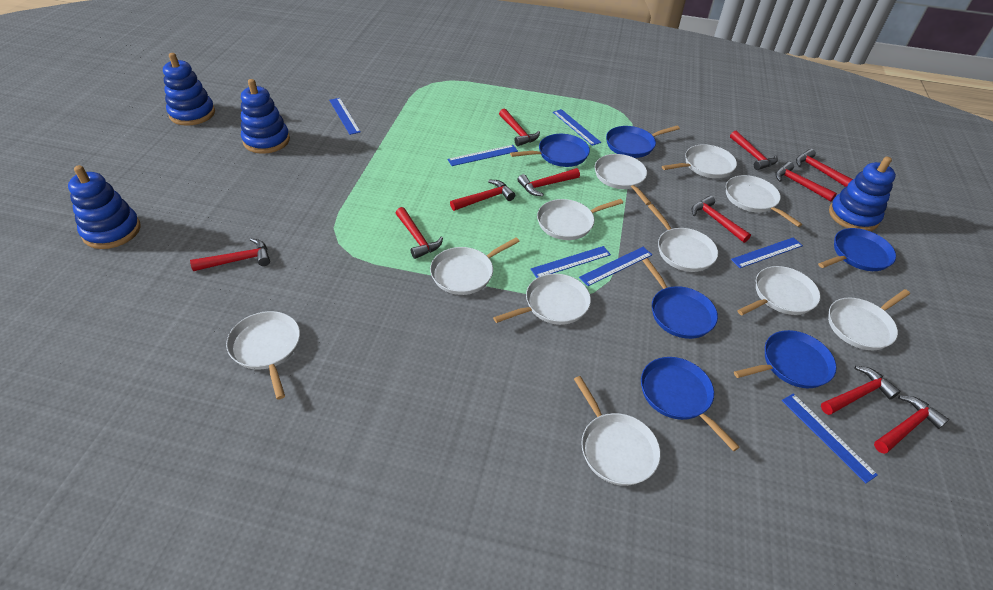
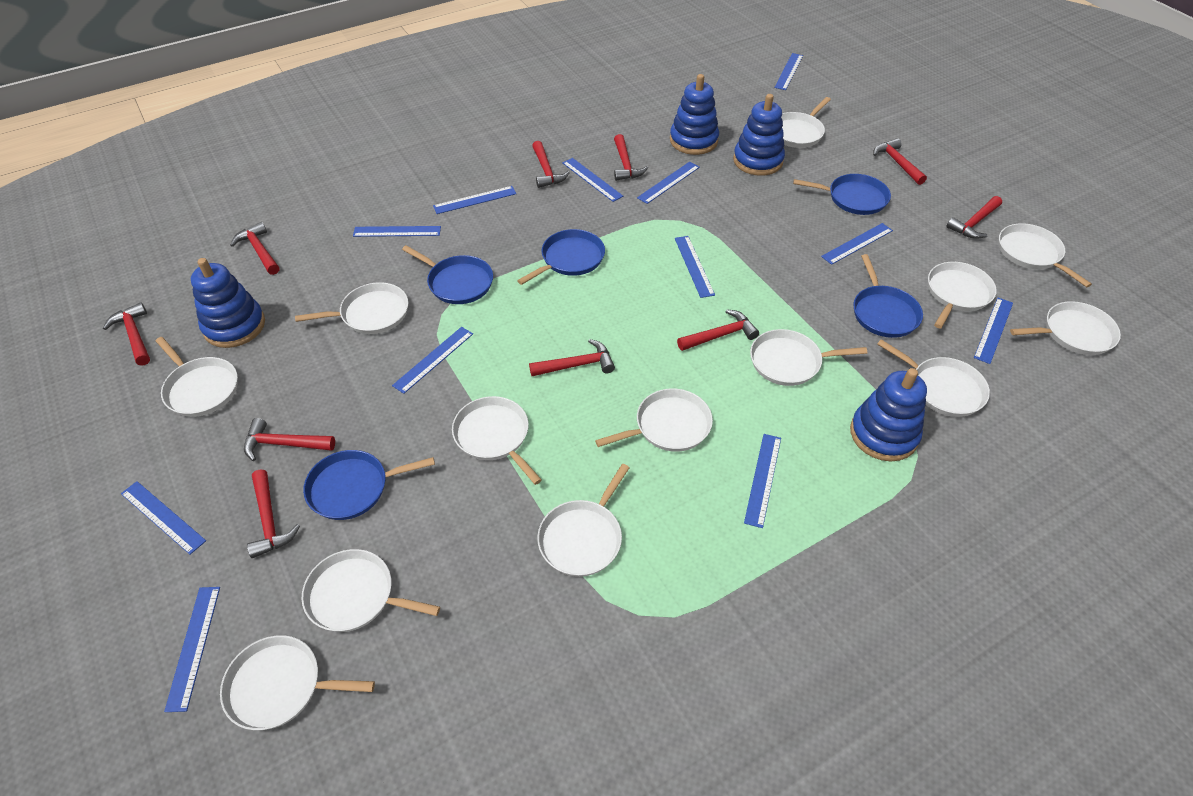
blue pan: [510,134,590,167] [606,126,680,158] [641,357,740,451] [643,258,718,339] [734,330,837,388] [818,228,896,271] = 6 -> [303,450,435,520] [402,245,493,304] [517,229,605,285] [793,174,891,215] [853,254,923,338] = 5
blue ruler: [329,98,361,135] [447,145,518,166] [531,246,611,278] [553,109,601,146] [579,247,652,286] [731,237,803,268] [782,393,878,483] = 7 -> [121,481,206,555] [164,587,220,712] [353,226,441,237] [392,327,473,394] [433,186,516,214] [562,158,623,202] [637,162,700,204] [675,236,715,298] [744,434,781,528] [774,53,803,90] [821,223,893,265] [974,298,1013,364] = 12
red hammer: [190,238,270,271] [396,207,443,259] [450,180,515,211] [499,109,540,146] [517,168,580,196] [691,196,751,243] [730,131,778,170] [775,162,837,202] [796,149,853,187] [821,366,901,415] [874,396,949,454] = 11 -> [103,302,150,366] [230,222,279,275] [244,418,335,461] [247,470,300,558] [529,339,615,376] [532,141,570,188] [614,134,648,181] [677,309,759,351] [873,138,927,185] [946,196,1002,239] = 10
white pan: [226,311,300,400] [430,237,520,295] [493,274,591,325] [537,199,623,240] [574,376,661,486] [595,154,651,205] [648,204,718,272] [662,144,737,178] [726,175,802,227] [737,266,821,315] [828,289,910,350] = 11 -> [156,337,238,417] [220,635,375,730] [295,282,408,334] [302,549,440,632] [452,396,542,485] [537,464,630,577] [595,388,713,452] [750,329,867,386] [781,97,831,148] [877,339,990,417] [928,262,997,329] [999,223,1092,287] [1010,301,1121,355] = 13

